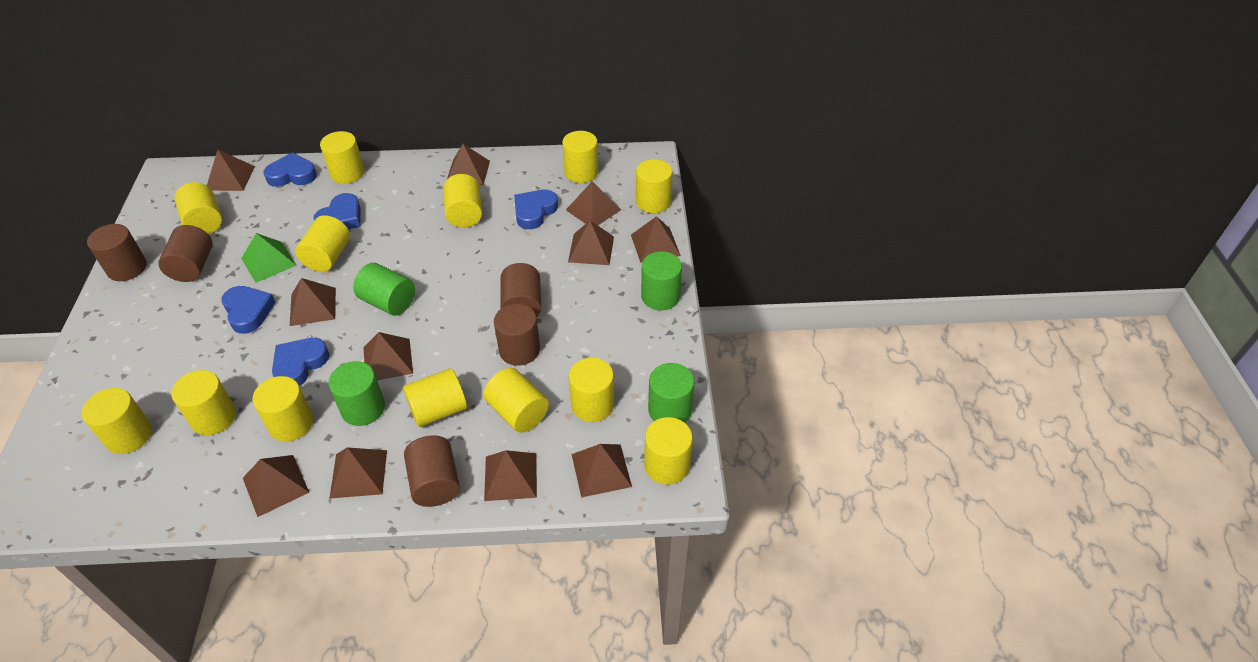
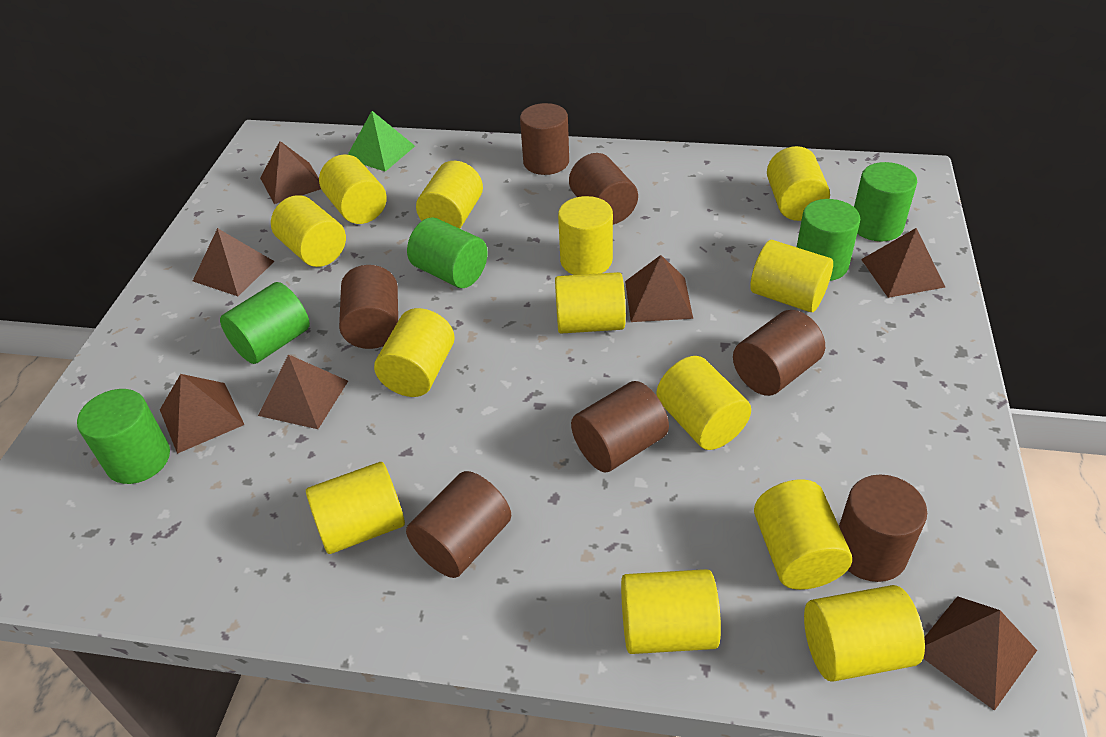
blue heart: [221,286,275,334] [264,152,317,187] [272,338,329,386] [313,193,361,230] [514,190,558,229] = 5 -> none = 0
brown cylinder: [87,224,147,281] [158,225,213,282] [404,435,460,507] [494,304,540,366] [500,263,541,317] = 5 -> [339,265,398,349] [406,471,511,578] [520,103,569,175] [569,153,638,224] [571,381,669,472] [733,310,825,396] [839,475,927,582] = 7
brown pyramid: [207,150,255,191] [243,455,309,517] [290,278,336,326] [330,447,387,499] [363,332,413,380] [447,144,490,185] [484,450,537,501] [566,181,621,225] [568,221,614,265] [572,444,632,498] [631,216,681,263] = 11 -> [160,374,244,454] [193,228,275,296] [258,354,348,429] [260,141,321,204] [625,255,693,322] [861,228,945,298] [923,596,1037,711] = 7
green cylinder: [329,361,385,426] [353,263,415,316] [641,251,682,310] [648,363,694,423] = 4 -> [77,389,170,484] [220,282,310,364] [407,217,488,288] [797,199,860,281] [854,162,917,241] = 5

